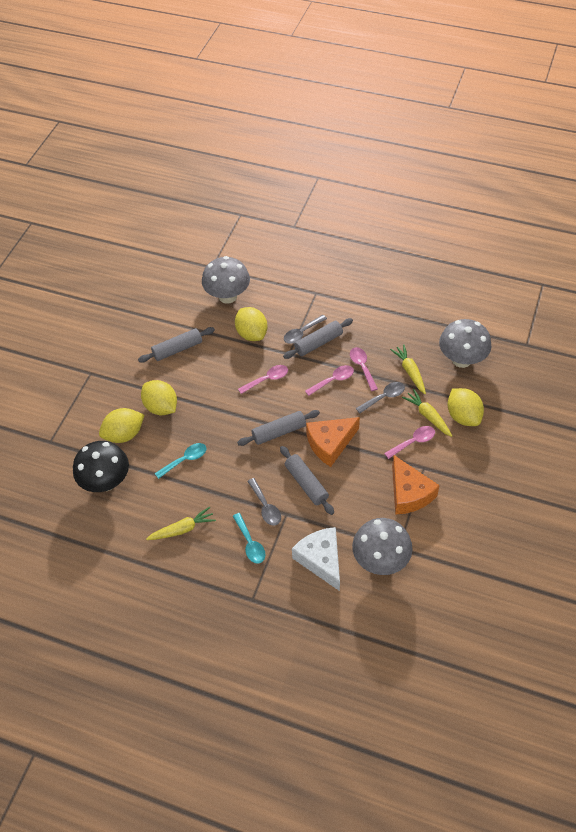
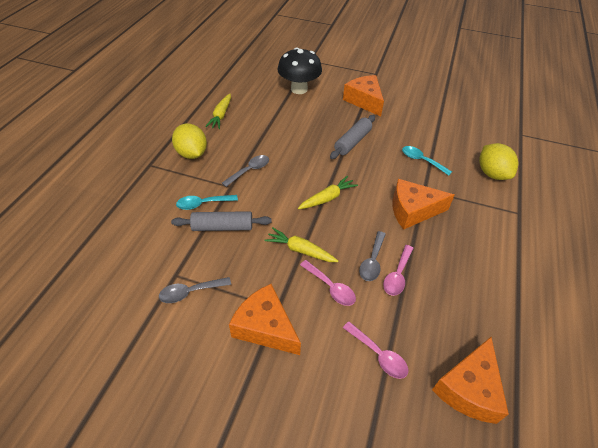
grey mushroom: [202,256,250,304] [352,518,413,575] [439,319,491,368] = 3 -> none = 0
grey rolling pin: [138,327,215,363] [237,410,320,446] [280,446,334,515] [283,318,353,359] = 4 -> [171,211,272,231] [330,115,375,159] = 2
orange cheese: [306,417,360,467] [392,455,440,514] = 2 -> [229,284,301,355] [343,75,384,116] [392,179,455,230] [432,337,509,424] = 4
pink spoon: [238,365,288,394] [305,365,354,396] [350,347,378,391] [384,426,435,459] = 4 -> [300,260,356,306] [343,322,408,379] [383,245,414,296] = 3
white cheese: [292,527,340,591] = 1 -> none = 0
yellow lemon: [99,408,144,443] [141,380,177,415] [235,307,268,341] [447,388,484,426] = 4 -> [172,123,207,159] [479,143,518,180] = 2

